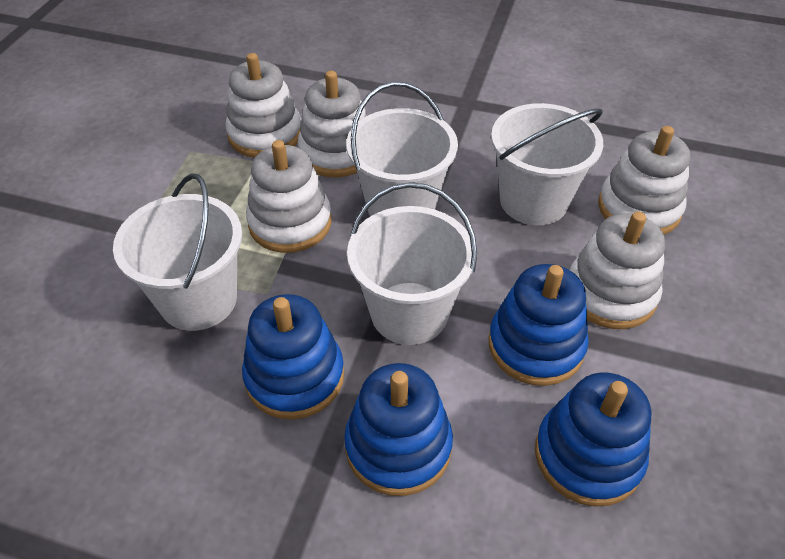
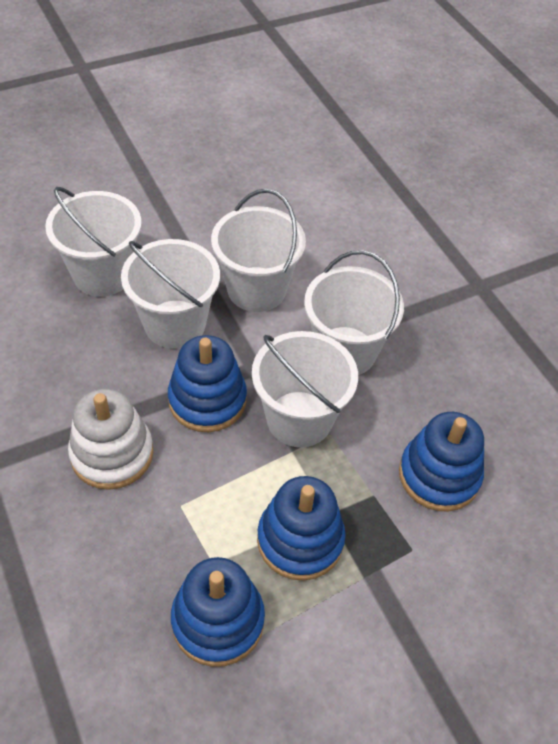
white bucket: [113,173,242,331] [346,82,458,217] [347,182,477,345] [491,103,603,225] = 4 -> [45,187,142,297] [121,239,220,348] [211,189,306,312] [252,331,358,447] [304,250,404,375] = 5
white stacking toy: [225,53,301,158] [246,140,331,253] [298,71,367,177] [570,212,665,329] [598,126,690,235] = 5 -> [68,389,153,490] = 1

